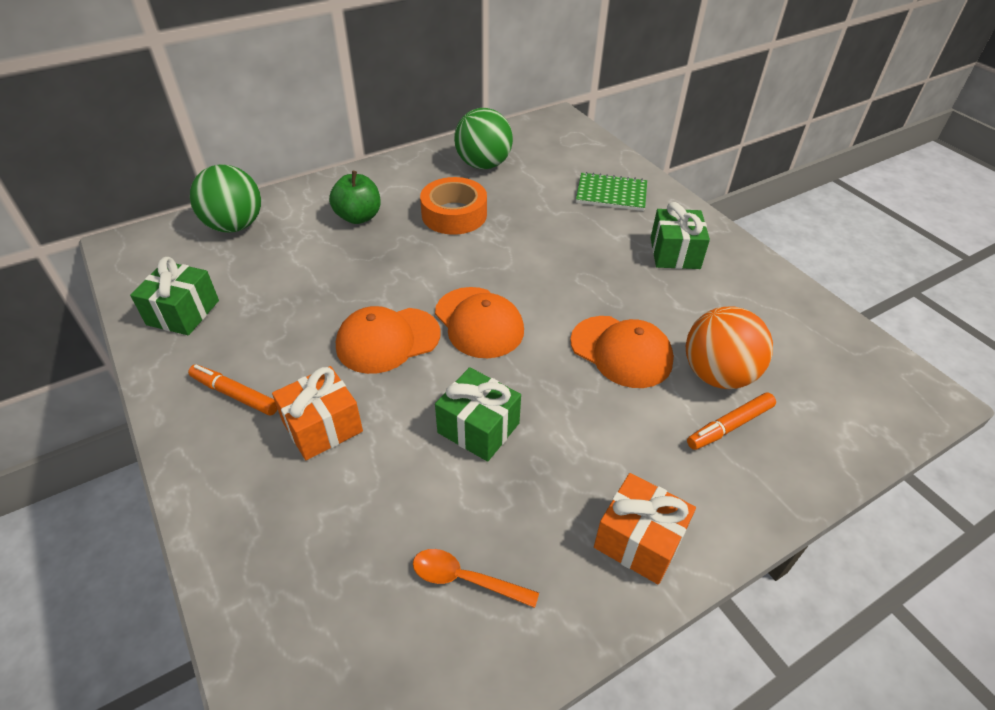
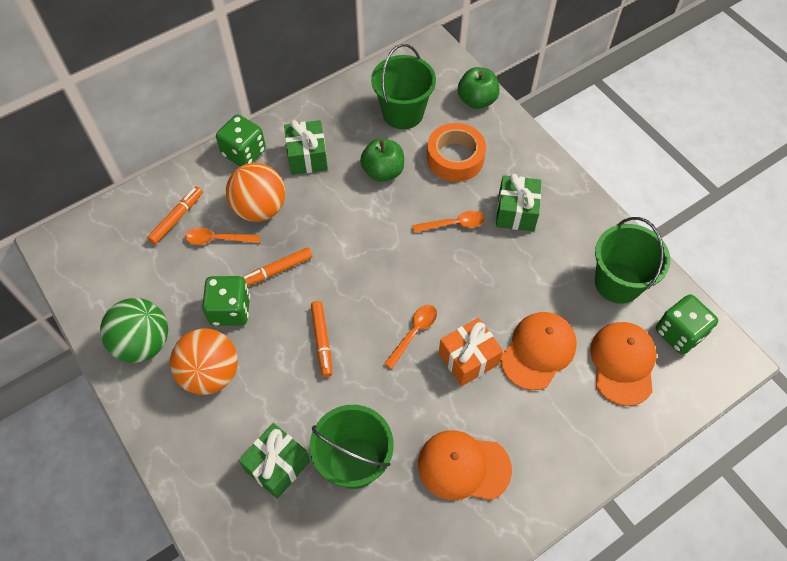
green apple: [329,171,380,224] = 1 -> [360,138,404,182] [458,67,500,109] = 2
green ball: [190,164,261,233] [454,108,513,169] = 2 -> [100,298,168,363] = 1
green bucket: none = 0 -> [310,405,394,489] [371,44,436,129] [595,217,670,304] = 3
green dice: none = 0 -> [202,276,250,326] [216,114,266,167] [656,294,718,354] = 3
green notebook: [576,172,647,211] = 1 -> none = 0
orange ball: [686,306,773,389] = 1 -> [170,328,238,395] [226,163,285,222] = 2
orange gift: [272,366,363,460] [594,473,696,585] = 2 -> [439,318,503,386] = 1
orange marker: [188,364,278,416] [687,392,776,450] = 2 -> [147,186,203,244] [243,247,313,286] [311,301,332,377] = 3
orange spoon: [413,549,539,608] = 1 -> [185,227,260,245] [384,305,437,369] [412,211,485,233] = 3

